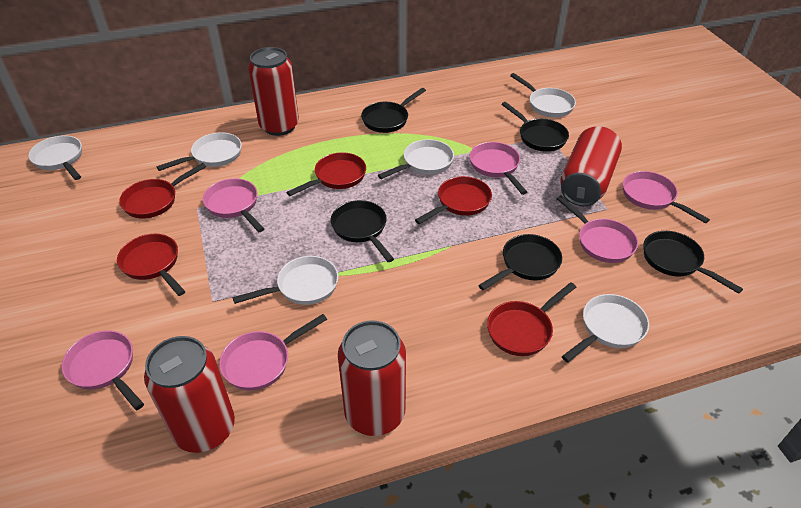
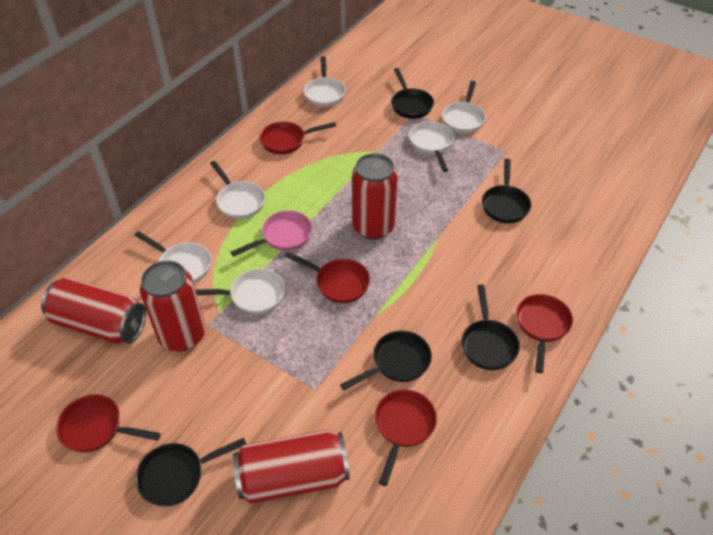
pink pan: [62,330,144,410] [203,178,264,232] [219,314,327,391] [470,142,527,195] [556,195,638,263] [623,171,710,223] = 6 -> [231,210,312,257] = 1

